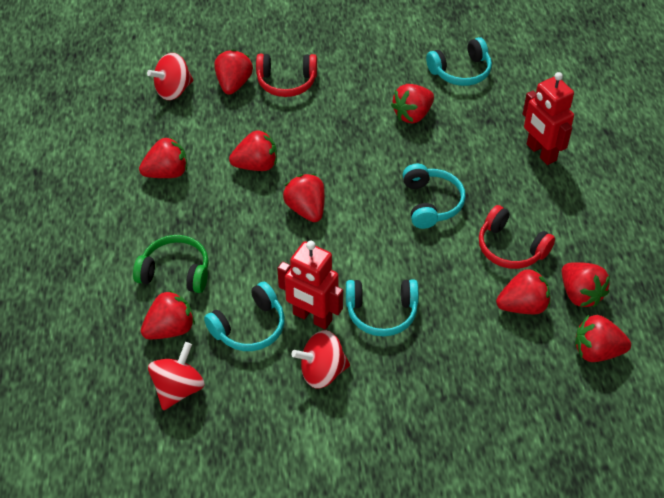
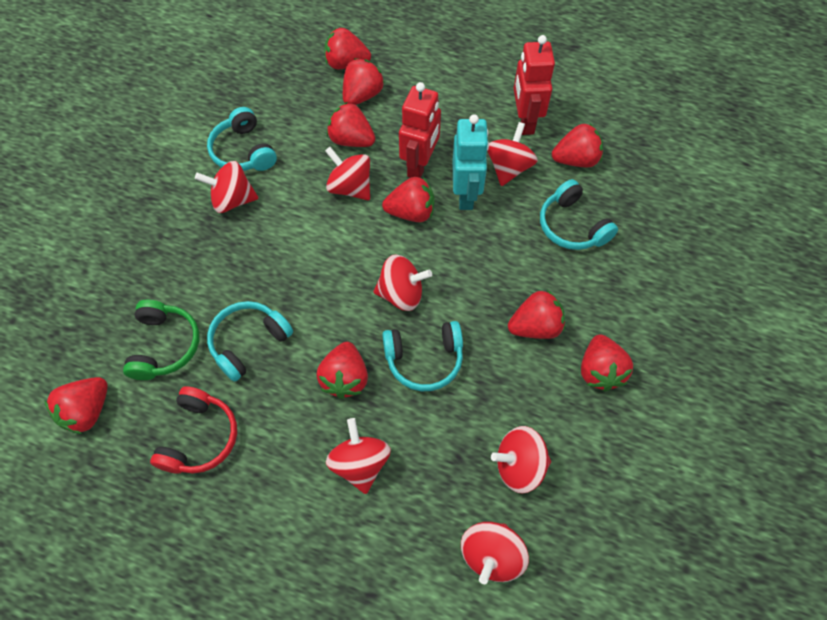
red headphones: [256,54,317,97] [479,205,555,269] = 2 -> [150,386,237,474] = 1
red spinning top: [147,53,193,100] [148,342,205,410] [291,330,350,388] = 3 -> [195,161,259,213] [325,147,370,200] [326,418,391,494] [373,254,432,311] [461,522,529,584] [488,122,538,186] [491,426,551,494] = 7
turquoise robot: none = 0 -> [452,114,489,210] = 1

